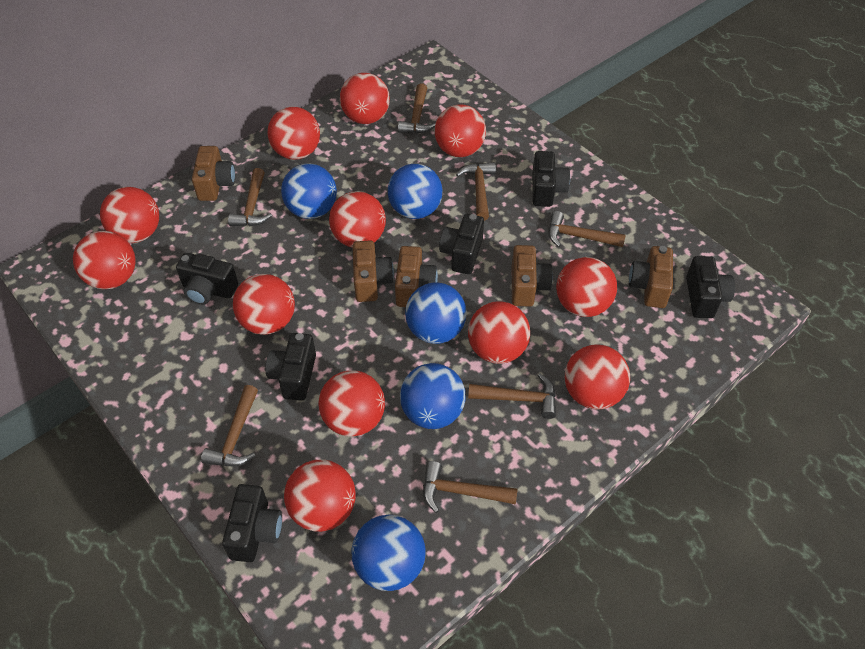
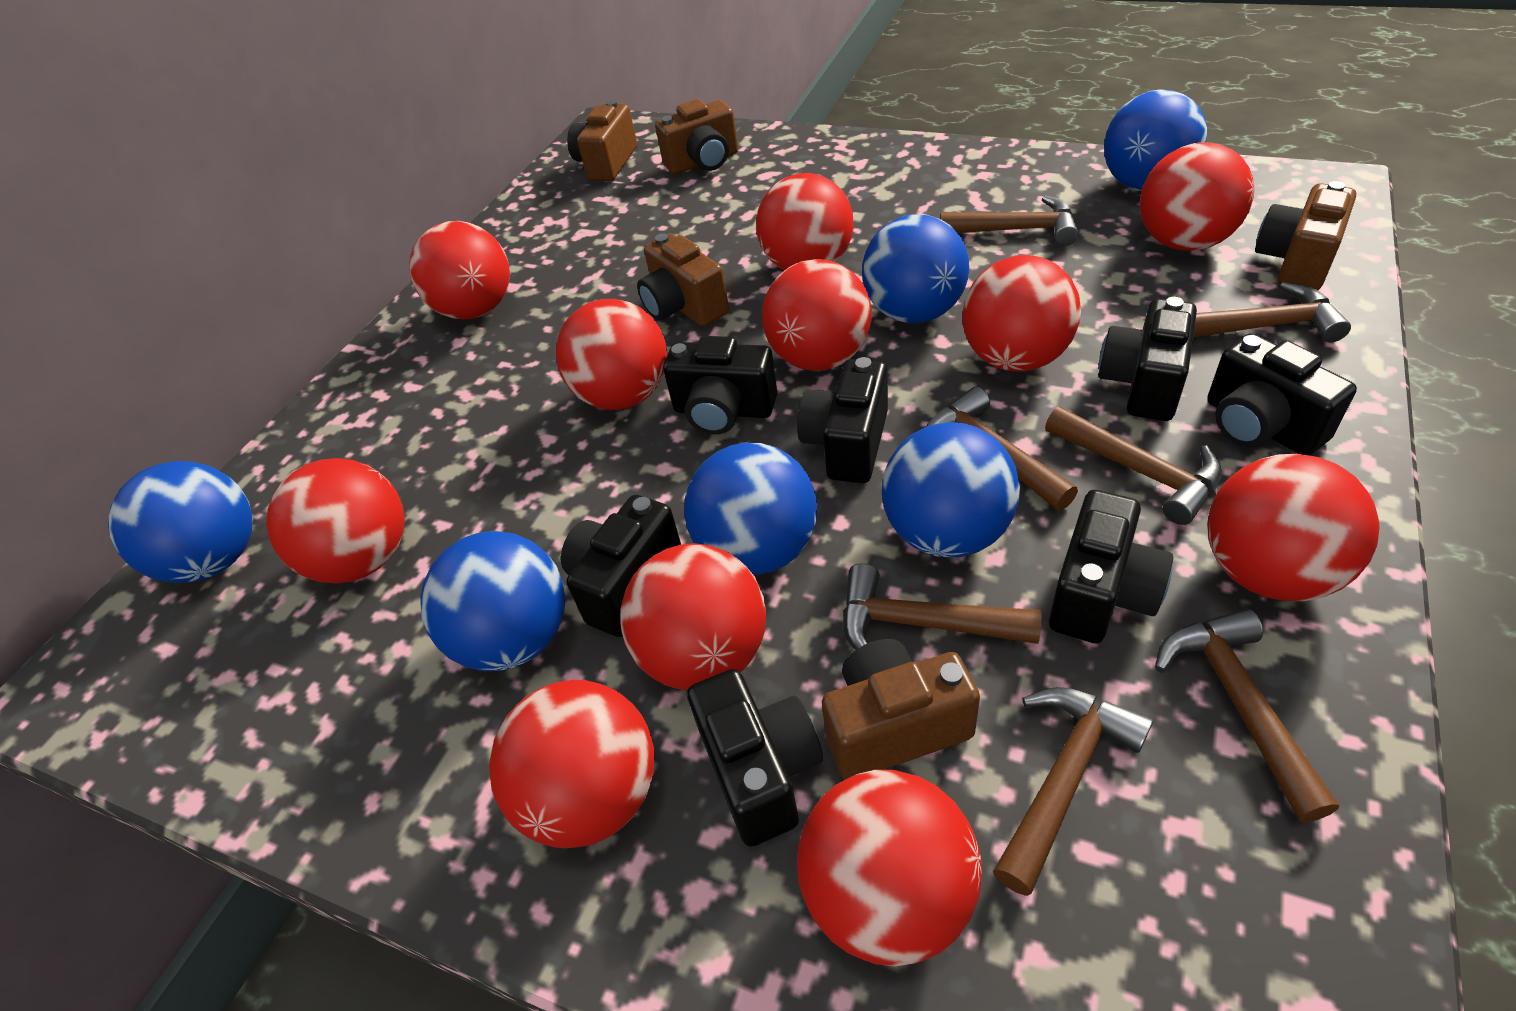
black camera: [176,253,238,305] [222,484,282,562] [266,333,316,401] [439,214,484,274] [532,151,570,207] [686,256,735,318] = 6 -> [561,495,681,637] [663,336,777,434] [687,669,823,847] [797,357,888,483] [1049,490,1173,643] [1098,297,1197,421] [1207,333,1357,456] = 7
blue ball: [281,164,337,219] [351,515,426,591] [388,164,442,219] [400,363,465,429] [405,282,467,344] = 5 -> [108,461,253,583] [420,531,565,671] [684,442,817,575] [862,214,969,323] [882,422,1020,558] [1104,89,1207,191] = 6
red ball: [73,231,135,289] [100,187,159,243] [233,274,295,335] [268,107,320,160] [284,460,356,532] [318,370,385,437] [329,191,386,248] [340,73,390,124] [434,105,486,157] [468,301,530,364] [556,257,617,317] [565,344,630,409] = 12 -> [266,458,405,584] [409,221,510,319] [489,680,654,848] [556,299,667,410] [620,543,766,690] [756,173,854,270] [762,259,872,371] [797,770,982,966] [962,255,1081,371] [1140,142,1254,251] [1207,454,1380,601] = 11

